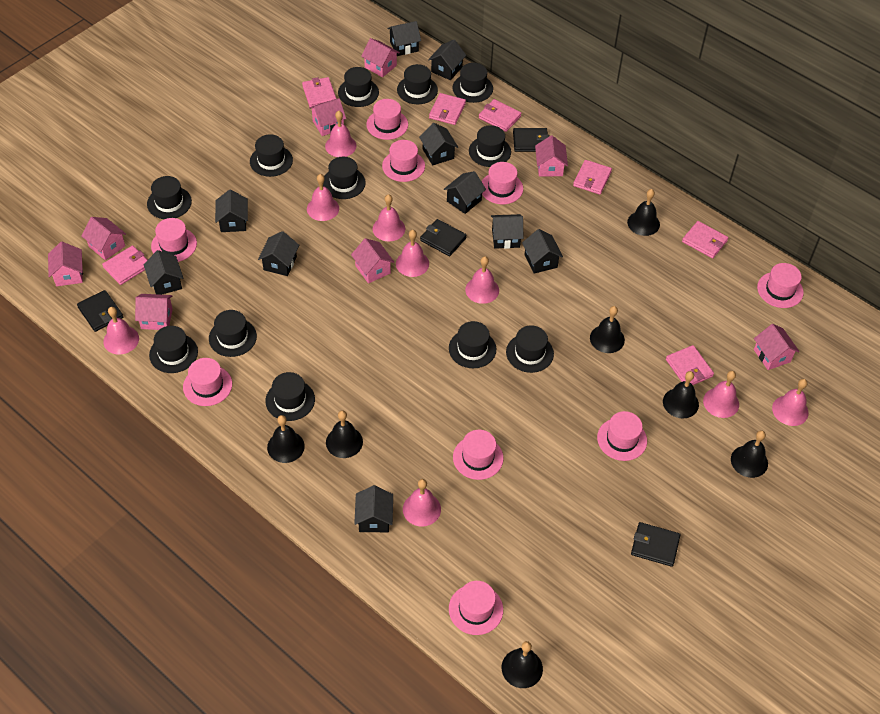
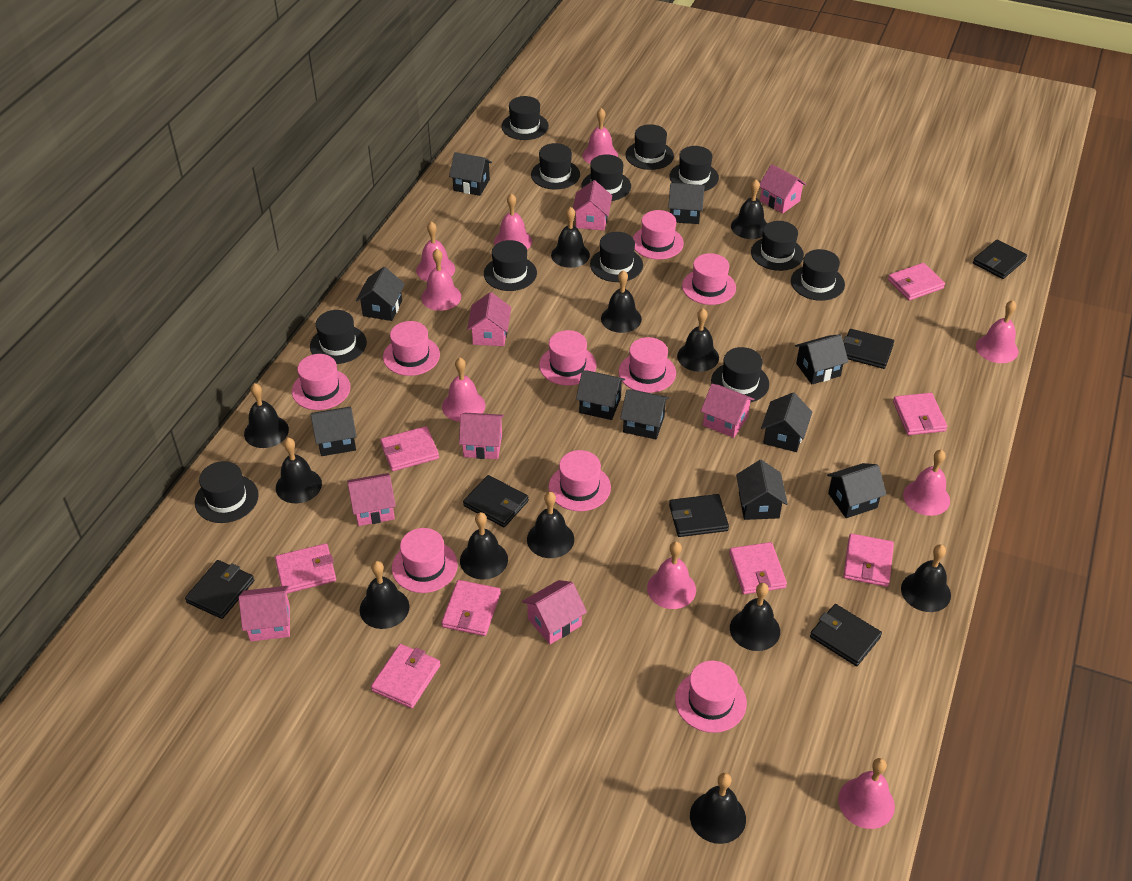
black bell: [267,415,305,463] [326,410,363,458] [502,641,543,688] [590,306,625,353] [627,189,660,236] [663,371,699,418] [731,430,768,478] = 7 -> [244,383,289,448] [276,438,322,503] [360,561,410,629] [460,512,508,580] [527,491,574,558] [551,207,590,268] [601,270,642,333] [677,308,719,372] [690,773,746,844] [730,583,780,651] [731,179,767,239] [901,544,951,612] = 12
black wallet: [77,290,123,332] [420,219,467,256] [513,128,549,152] [631,522,681,567] = 4 -> [185,560,254,619] [463,475,529,527] [669,494,729,537] [810,604,882,666] [843,329,894,369] [973,239,1027,279] = 6
pink wallet: [102,245,147,285] [302,77,337,107] [429,93,466,125] [479,99,522,132] [573,160,612,195] [666,345,714,385] [682,221,729,258] = 7 -> [275,543,336,594] [371,644,440,708] [380,426,439,471] [442,580,501,636] [729,542,787,594] [843,533,894,587] [888,263,945,301] [893,393,947,435] = 8

